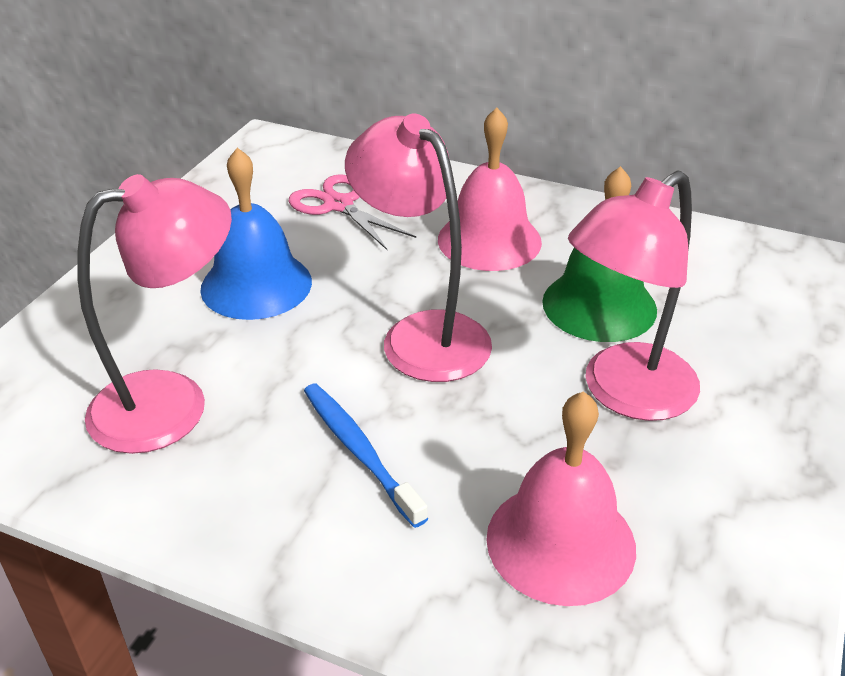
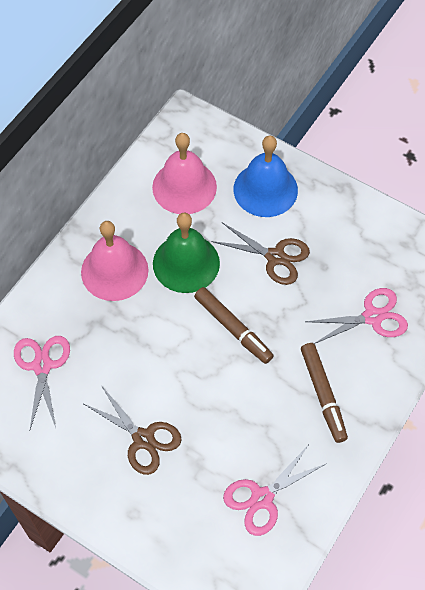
blue toothbrush: [304,383,428,528] = 1 -> none = 0
brown marker: none = 0 -> [194,287,274,364] [301,343,348,443] = 2
brown scissors: none = 0 -> [84,385,182,475] [211,223,310,285] = 2
pink lamp: [77,174,232,454] [345,114,492,382] [568,171,700,421] = 3 -> none = 0
pink scissors: [289,174,416,250] = 1 -> [14,336,70,429] [223,446,327,536] [305,288,408,344] = 3

